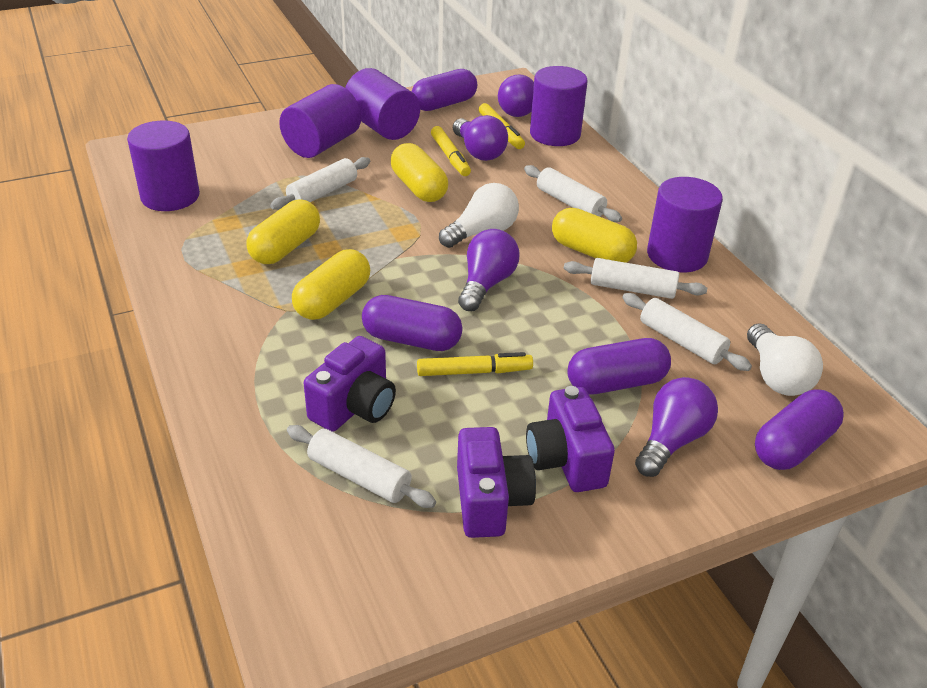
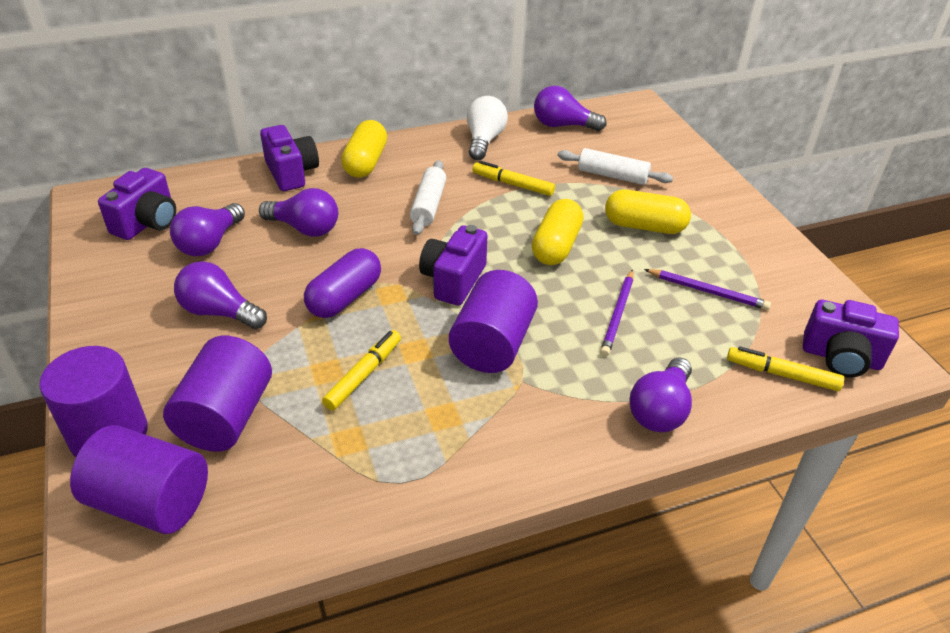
purple camera: [304,336,396,432] [457,427,536,538] [526,386,615,492] = 3 -> [98,168,176,240] [260,125,319,191] [419,225,488,305] [803,300,899,378] = 4
purple capsule: [362,295,463,351] [411,69,477,111] [567,338,671,394] [755,389,844,470] = 4 -> [304,248,381,318] = 1
purple cylinder: [127,121,200,211] [279,84,361,158] [345,68,420,140] [530,66,588,146] [647,177,723,272] = 5 -> [39,346,148,457] [70,425,208,534] [163,336,272,452] [449,270,538,373] = 4
purple light bulb: [453,115,508,161] [458,229,520,311] [498,74,534,117] [635,377,718,477] = 4 -> [170,203,245,256] [174,261,267,329] [259,188,338,237] [534,86,606,131] [630,357,692,432] = 5
purple pencil: none = 0 -> [600,270,633,356] [644,269,771,310] = 2
white light bulb: [439,183,519,248] [747,323,823,396] = 2 -> [467,96,508,160] = 1
white rolling pin: [270,157,370,210] [287,425,436,508] [524,165,622,222] [564,258,707,299] [622,293,752,371] = 5 -> [410,160,446,235] [558,148,673,185] = 2
yellow capsule: [246,200,320,264] [292,249,370,320] [391,143,448,202] [552,208,637,263] = 4 -> [341,120,387,178] [532,199,583,265] [605,190,691,234] = 3

